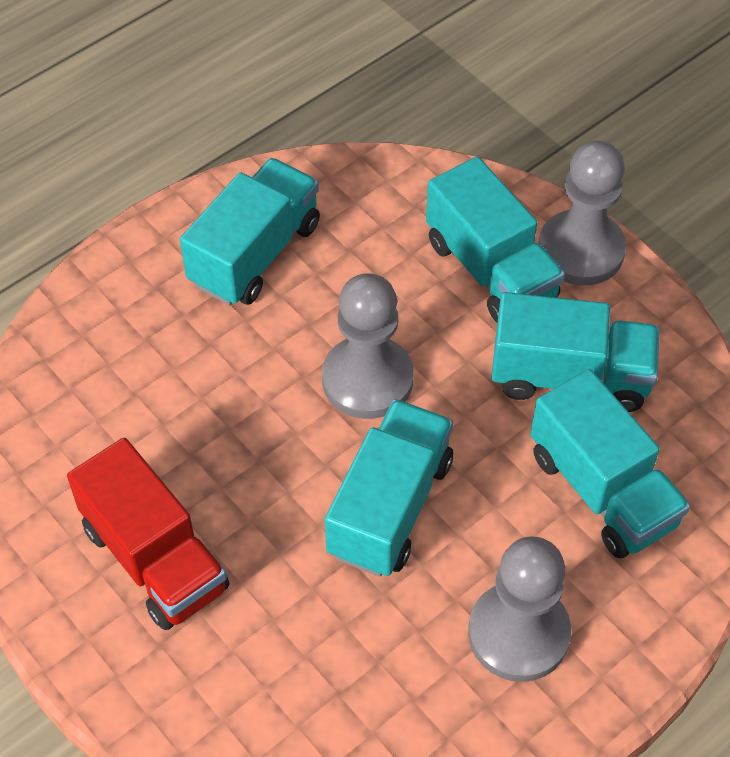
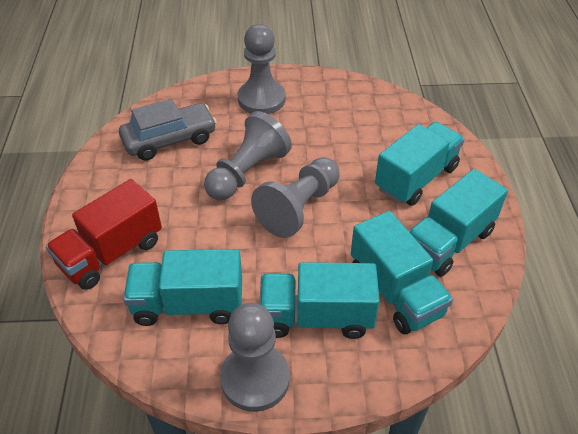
grey car: none = 0 -> [119,99,217,161] = 1
grey pawn: [322,273,414,419] [468,536,571,682] [539,140,626,285] = 3 -> [204,111,292,200] [220,303,290,412] [238,24,286,114] [251,157,340,238] = 4

